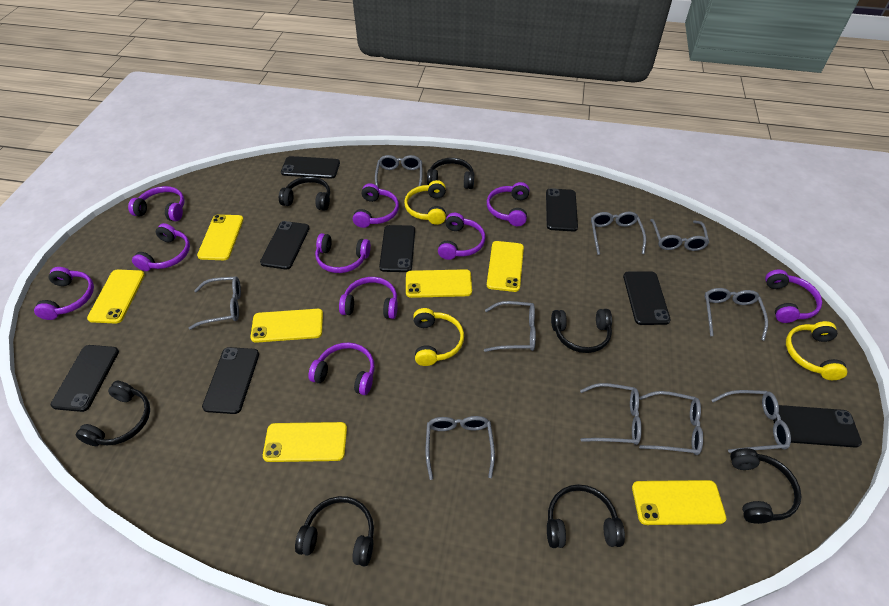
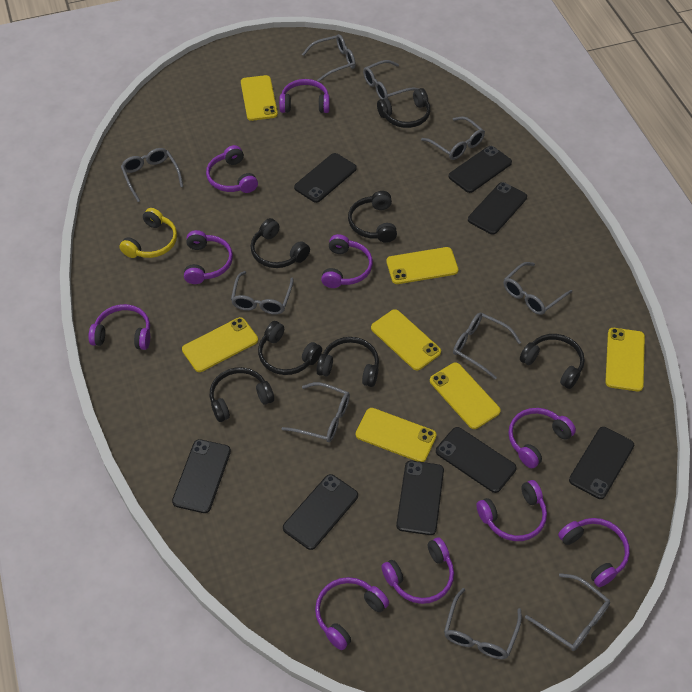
yellow headphones: [404,180,446,225] [413,308,464,366] [786,321,848,380] = 3 -> [119,208,177,258] = 1

